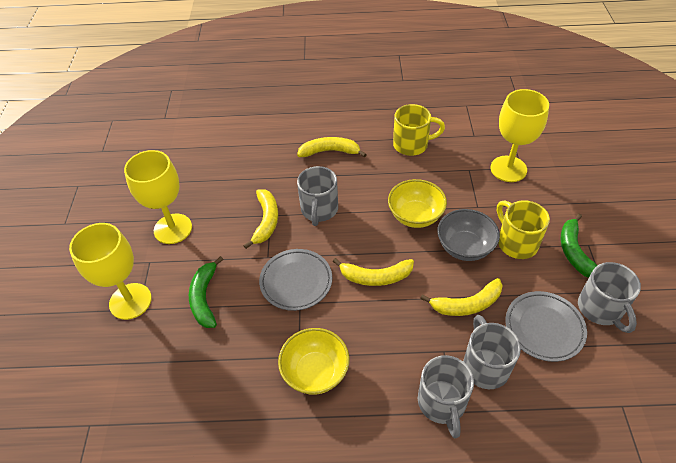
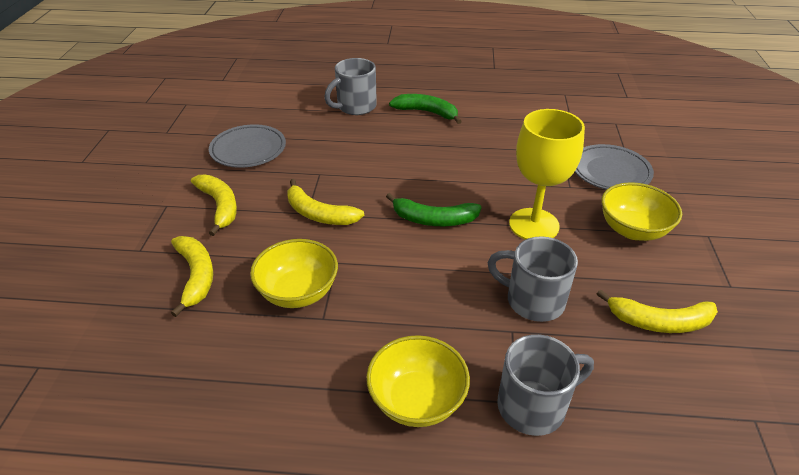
grey bowl: [437,209,500,261] = 1 -> none = 0
grey mug: [297,166,338,226] [418,355,474,438] [463,315,521,389] [578,262,641,333] = 4 -> [324,58,377,115] [487,236,578,322] [497,334,594,436] = 3
yellow bowl: [278,328,350,395] [388,179,447,228] = 2 -> [250,239,338,308] [366,335,470,427] [601,182,682,241] = 3
yellow goblet: [69,223,152,320] [124,150,192,244] [491,89,549,182] = 3 -> [509,109,585,240] = 1
yellow mug: [393,104,445,156] [497,200,550,259] = 2 -> none = 0

